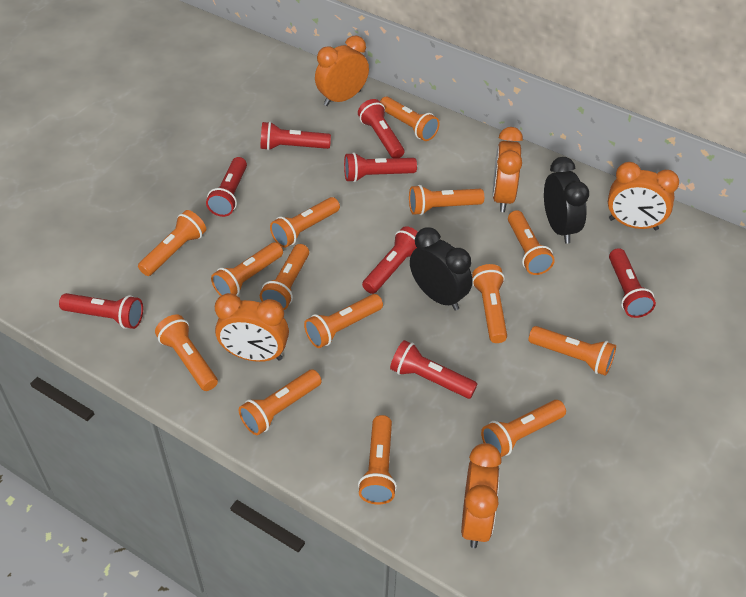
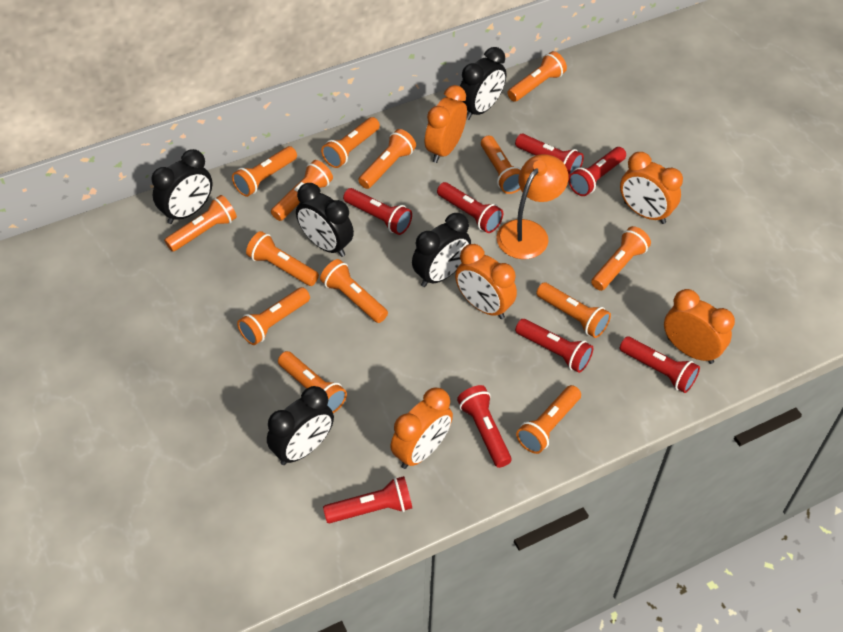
black clock: [410,227,472,311] [544,157,589,244] = 2 -> [152,149,213,224] [267,386,334,465] [296,183,354,257] [412,213,471,287] [460,47,506,120] = 5
orange lamp: none = 0 -> [496,154,569,259] = 1

